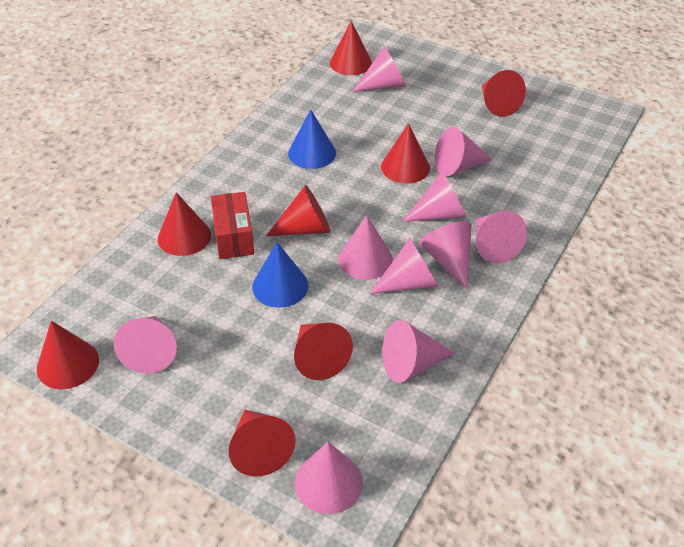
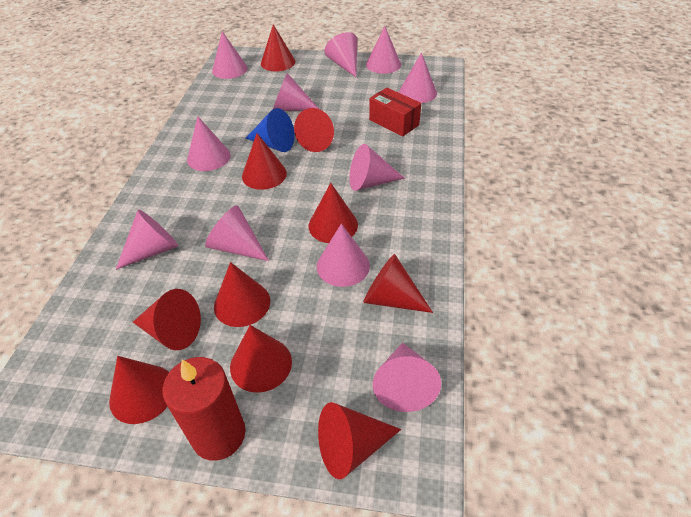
blue cone: [252,242,308,308] [288,109,336,169] = 2 -> [246,108,295,152] = 1
pink cone: [114,316,177,373] [295,442,363,514] [338,215,393,280] [352,47,406,92] [370,238,439,294] [382,320,455,383] [403,171,466,222] [419,221,472,290] [435,127,493,176] [476,211,527,263] = 10 -> [116,209,178,270] [187,116,231,171] [205,205,269,261] [212,31,248,79] [273,73,319,111] [317,224,370,287] [324,32,357,77] [349,144,405,191] [366,26,401,74] [373,343,441,412] [399,52,437,103] = 11
red candle: none = 0 -> [163,357,246,461] = 1
red cone: [37,321,99,389] [158,192,211,256] [229,410,295,477] [266,185,330,236] [294,323,353,380] [330,21,372,75] [381,123,430,184] [482,70,526,117] = 8 -> [109,356,169,424] [133,289,201,350] [214,262,270,327] [230,325,292,393] [242,133,287,190] [261,24,295,71] [294,108,334,152] [309,183,358,243] [318,402,401,479] [363,254,433,313] = 10

